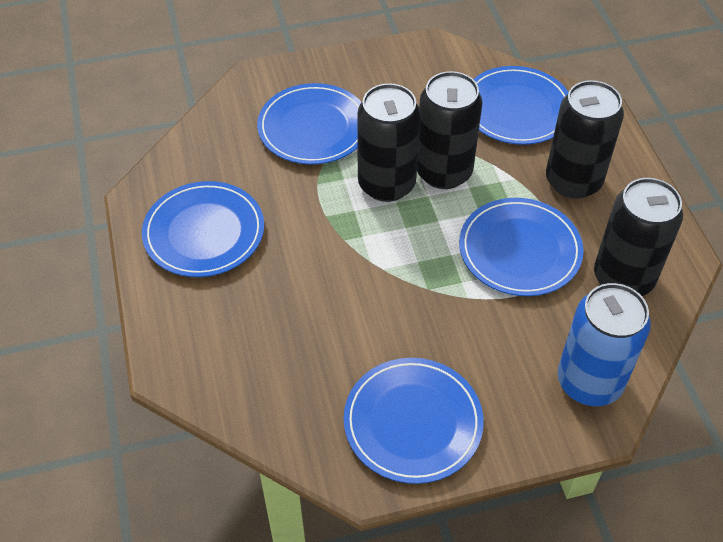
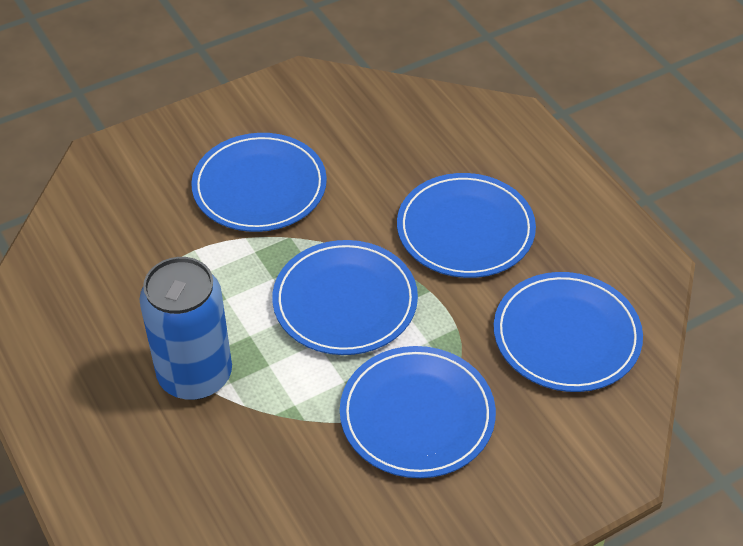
black can: [357,83,421,202] [417,71,482,189] [546,80,624,199] [594,178,683,296] = 4 -> none = 0

